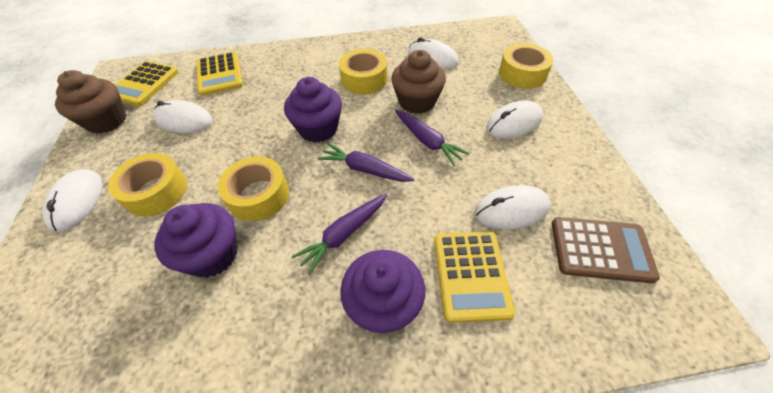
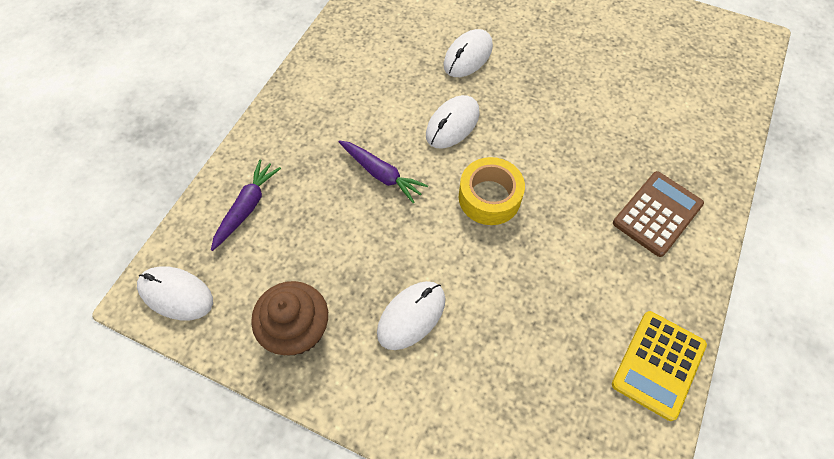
brown cupcake: [55,70,127,134] [391,50,446,114] = 2 -> [251,281,328,355] = 1
purple carrot: [292,194,387,275] [318,143,415,182] [395,110,470,166] = 3 -> [211,159,281,251] [339,140,428,203] = 2
purple cupcake: [154,203,238,278] [284,77,342,142] [340,250,425,333] = 3 -> none = 0
white mouse: [42,169,102,233] [153,100,213,133] [408,37,459,69] [475,185,551,230] [486,100,543,139] = 5 -> [137,266,213,320] [377,281,446,350] [426,95,480,148] [444,29,493,77] = 4
yellow calculator: [115,61,179,106] [196,52,243,96] [434,231,515,323] = 3 -> [612,311,707,421] = 1
yellow tape: [108,153,187,217] [218,157,289,221] [339,49,388,94] [499,43,553,89] = 4 -> [459,157,525,225] = 1

